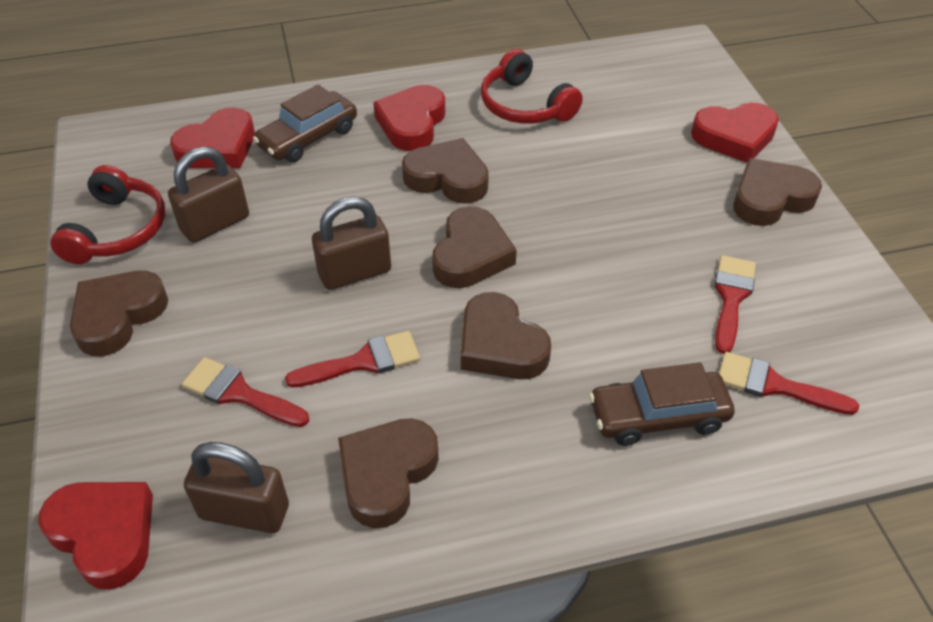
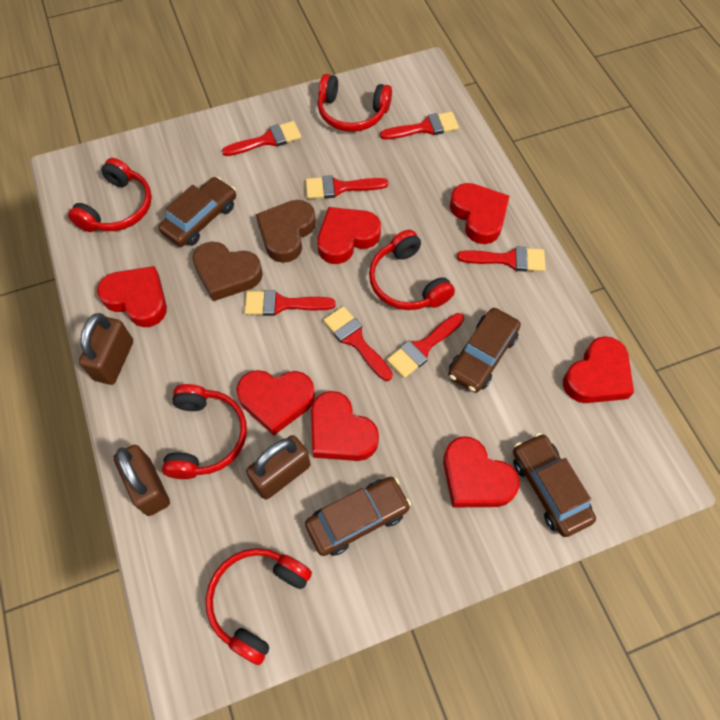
brown car: [253,84,357,162] [589,362,735,446] = 2 -> [159,177,236,247] [305,477,411,556] [448,308,521,393] [513,433,596,537] = 4
brown heart: [70,271,168,356] [338,418,439,528] [402,138,489,204] [432,206,517,288] [461,292,551,379] [733,158,822,226] = 6 -> [193,241,263,301] [256,200,316,263] = 2
red brush: [182,357,309,427] [285,331,420,388] [714,255,756,354] [719,352,859,415] = 4 -> [222,121,301,156] [244,290,335,316] [306,175,388,199] [323,306,393,381] [380,112,459,140] [387,313,464,378] [457,247,545,272] = 7
red headphones: [50,165,165,264] [481,49,583,124] = 2 -> [68,158,152,232] [162,384,247,479] [206,548,312,665] [318,74,392,132] [369,230,455,310] = 5
red heart: [38,482,153,590] [170,107,255,168] [373,85,445,151] [691,103,779,163] = 4 -> [97,266,167,327] [236,370,315,435] [311,391,379,461] [317,207,381,264] [443,436,520,507] [450,183,509,244] [563,336,634,403] = 7

